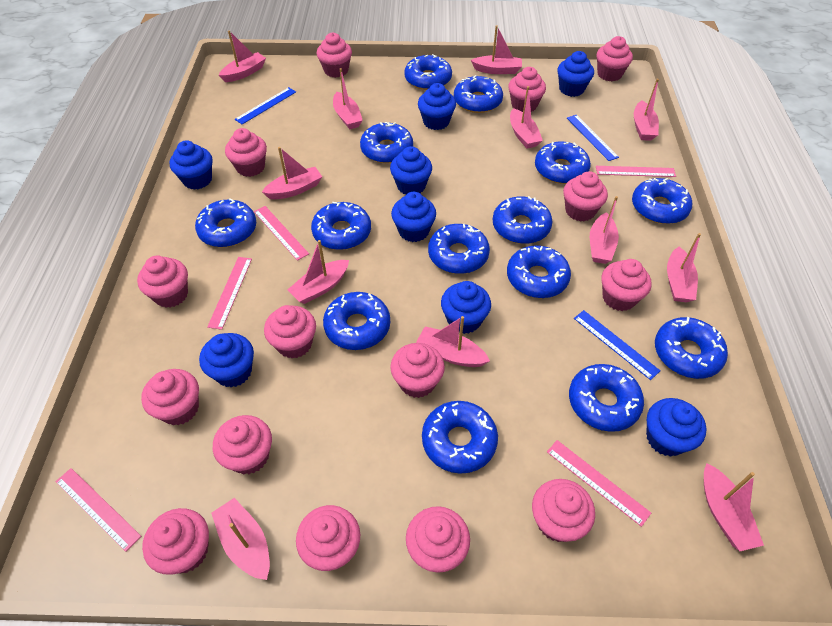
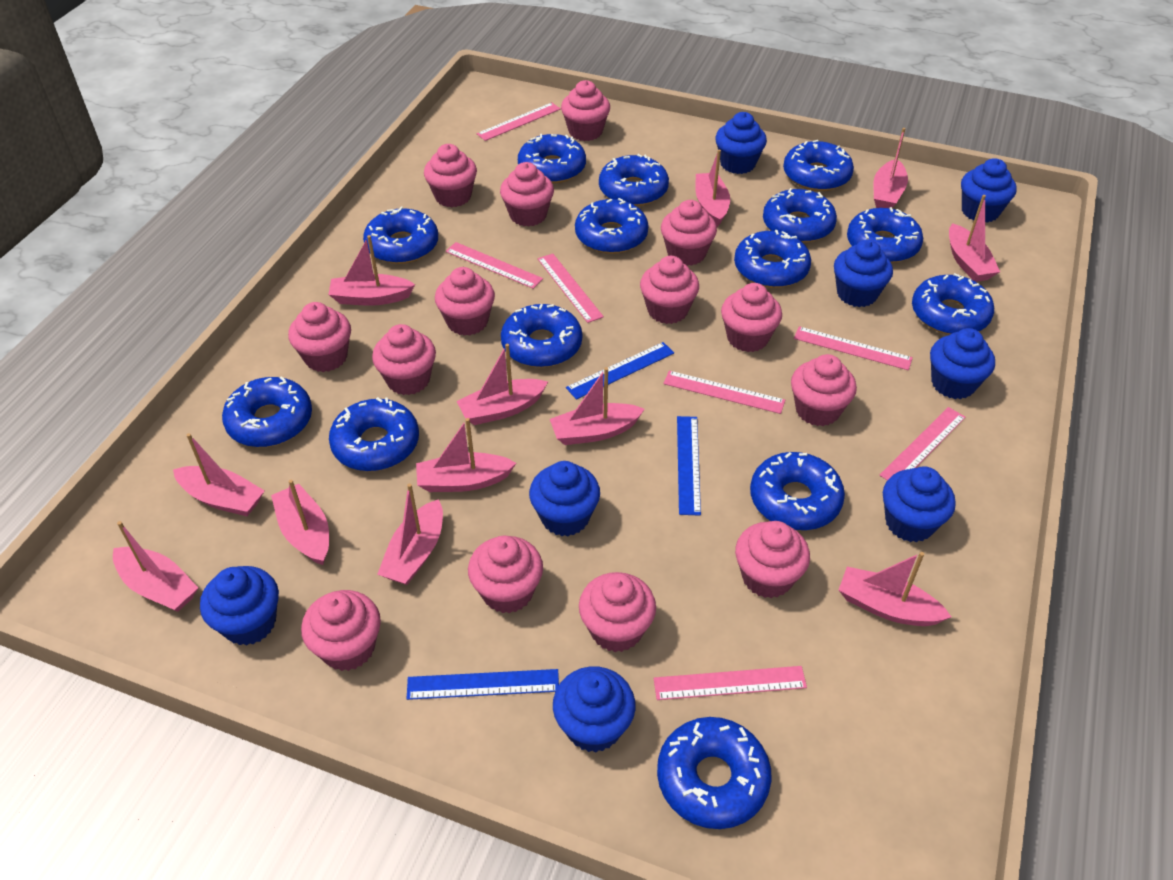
pink cupcake: [137,255,188,308] [141,369,199,425] [142,508,209,575] [213,415,272,474] [225,128,267,177] [264,305,316,359] [296,505,360,571] [317,33,352,78] [390,343,445,398] [406,506,470,573] [508,67,546,112] [532,479,595,542] [563,171,608,222] [597,36,633,81] [601,259,652,311] = 15 -> [288,302,351,372] [301,590,381,671] [372,324,436,395] [424,144,477,208] [435,267,495,336] [468,535,543,613] [500,162,554,227] [561,80,610,141] [579,572,656,652] [640,256,699,324] [661,200,717,266] [721,283,782,352] [735,521,810,598] [791,354,857,426] = 14
pink ruler: [55,468,141,552] [207,257,252,330] [254,206,309,261] [547,440,651,527] [596,166,676,177] = 5 -> [446,242,543,289] [477,102,561,141] [538,254,604,323] [653,666,807,700] [663,371,785,414] [794,326,913,370] [879,407,966,480] = 7

